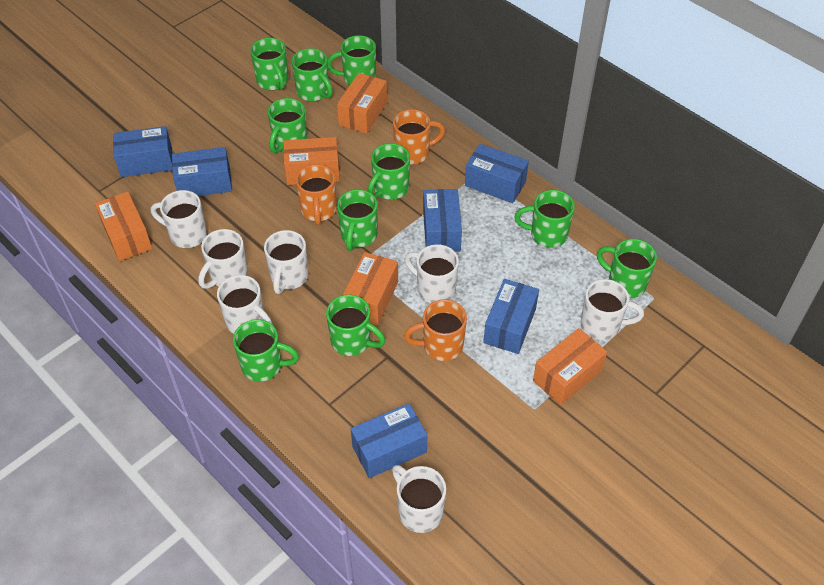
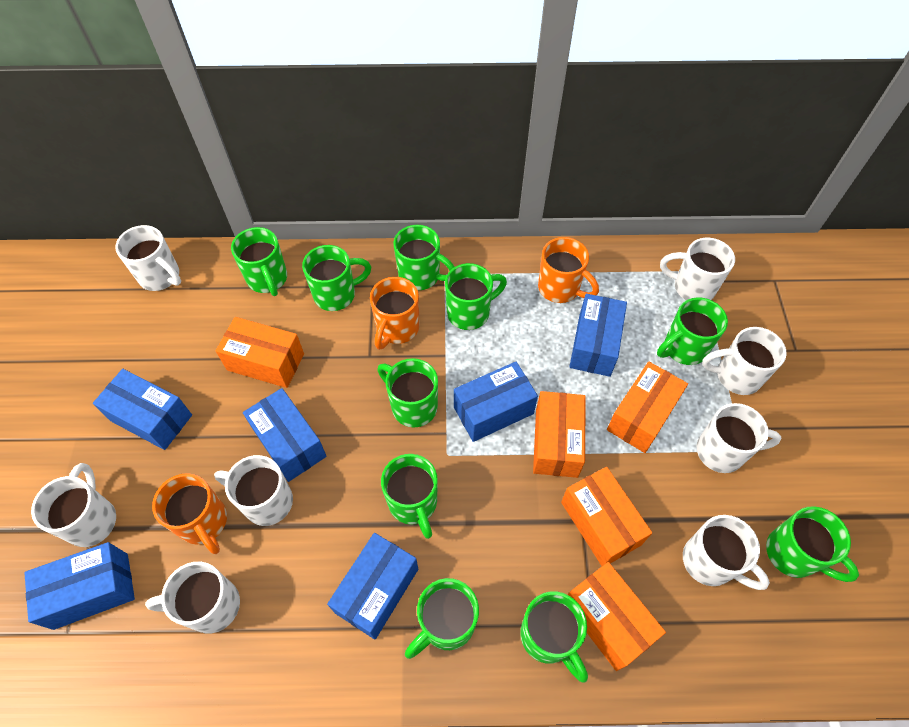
white mug: [151,190,207,248] [198,229,248,289] [217,275,273,334] [264,230,308,294] [392,465,446,533] [405,244,459,303] [580,279,644,340] = 7 -> [31,463,116,547] [115,225,181,291] [145,562,240,633] [214,455,293,526] [660,238,735,300] [683,515,770,590] [697,403,782,473] [702,327,787,395] = 8

